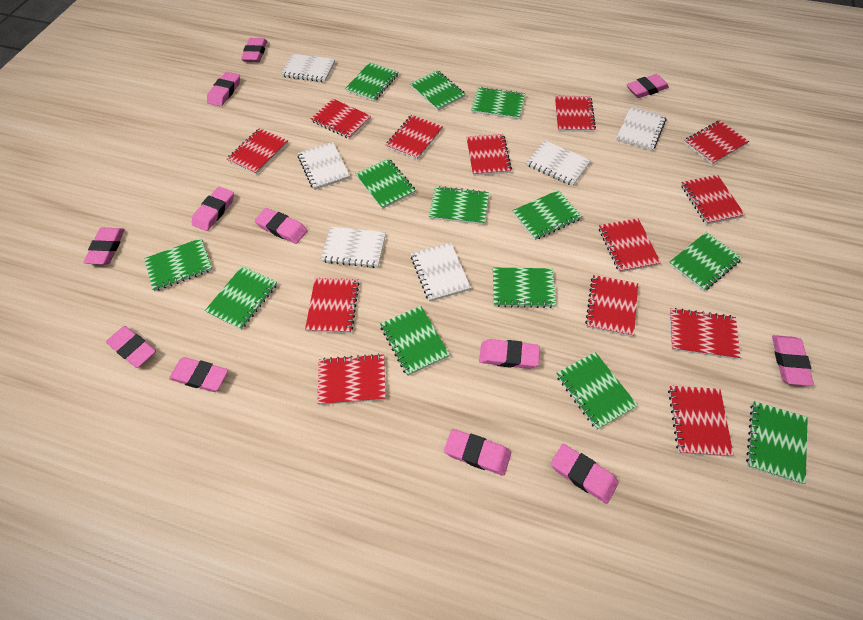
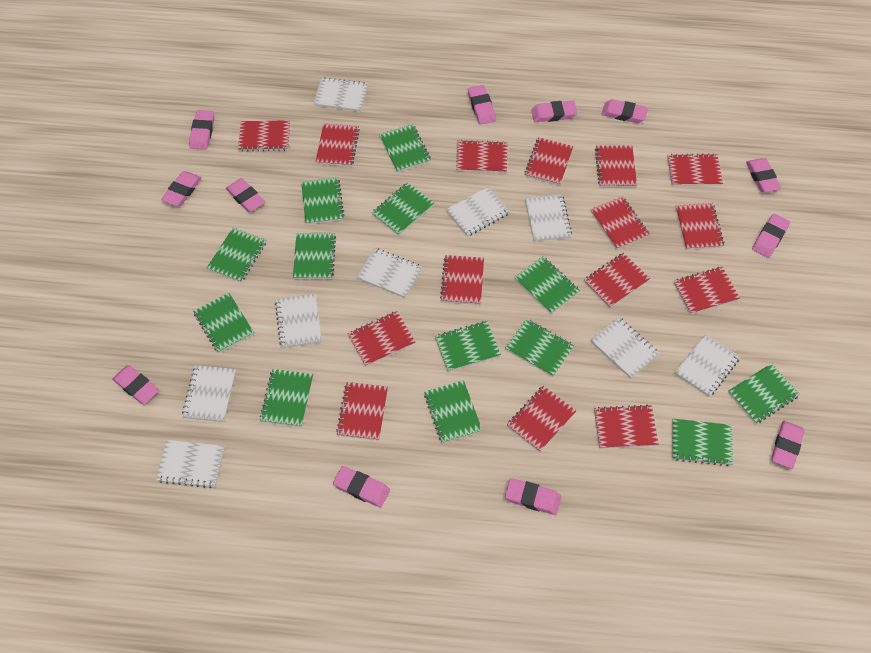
red notebook: [227,128,288,175] [305,278,359,333] [310,99,371,139] [317,354,386,405] [386,115,443,160] [466,134,512,176] [555,96,596,132] [585,275,638,337] [599,218,661,273] [668,386,734,457] [670,308,741,359] [681,175,745,225] [684,120,749,165] = 13 -> [238,120,290,152] [316,123,360,167] [336,382,388,440] [348,311,415,366] [440,255,484,305] [456,140,507,173] [507,385,576,452] [525,137,573,186] [584,253,650,308] [590,196,650,250] [594,405,659,448] [595,145,637,187] [667,154,723,186] [674,267,740,314] [676,203,724,250] = 15
white notebook: [281,54,335,82] [298,142,350,190] [321,227,386,268] [411,242,471,302] [526,140,591,186] [616,107,666,151] = 6 -> [156,440,225,488] [182,365,236,422] [275,294,322,348] [313,77,368,112] [357,248,422,298] [446,186,510,237] [525,194,572,242] [590,317,659,378] [675,334,740,397] = 9

